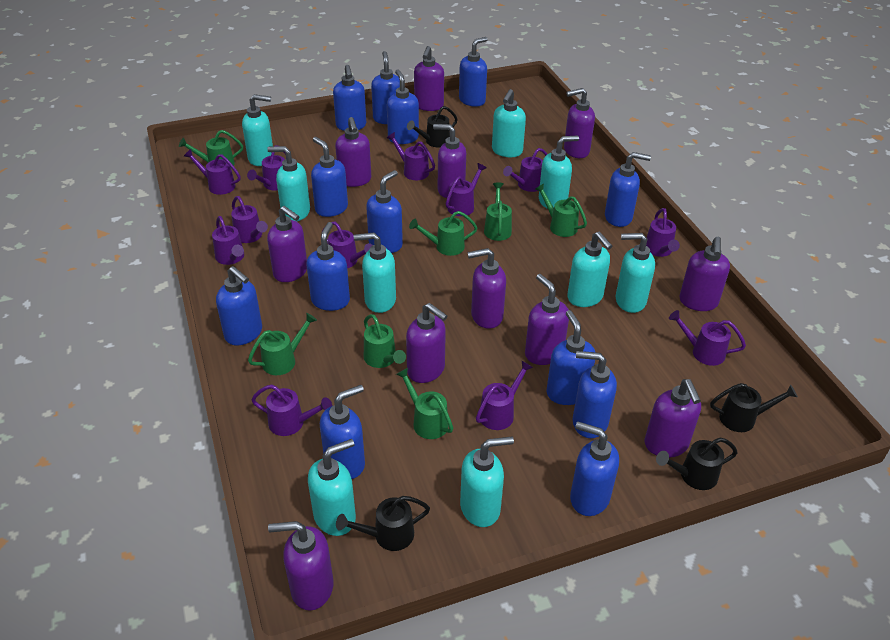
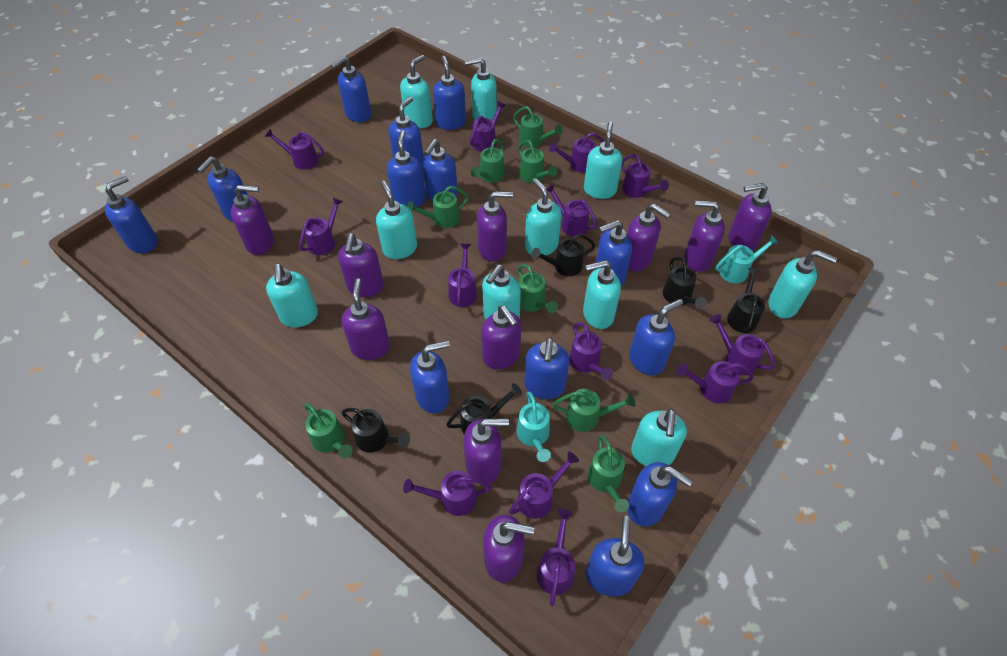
black watering can: [336,496,430,551] [407,106,458,147] [656,437,738,490] [710,383,798,432] = 4 -> [341,408,410,453] [446,383,522,434] [531,234,595,276] [663,257,706,309] [727,268,765,333] = 5
green watering can: [179,130,243,166] [248,313,317,375] [364,314,406,368] [396,368,453,439] [409,211,477,256] [484,182,512,241] [535,183,587,237] = 7 -> [304,403,353,459] [407,186,469,228] [471,139,505,183] [513,106,563,148] [518,140,558,183] [518,264,558,313] [553,389,635,432] [587,435,629,512] = 8
purple soap dispenser: [267,206,307,282] [268,521,333,611] [335,117,371,187] [406,303,447,383] [414,46,444,111] [433,124,466,198] [467,248,506,329] [525,274,569,365] [564,88,595,158] [645,379,701,458] [679,237,730,311] = 11 -> [231,185,274,255] [338,233,384,297] [341,278,390,360] [463,419,509,484] [477,191,513,262] [481,306,521,370] [483,514,534,582] [627,204,671,271] [684,201,725,272] [728,183,772,251] = 10
purple watering can: [184,149,241,195] [212,216,244,265] [231,196,268,243] [247,145,286,191] [251,384,332,436] [322,221,372,268] [387,132,435,180] [446,163,487,216] [476,361,533,430] [503,148,547,192] [646,208,680,257] [669,310,746,366] = 12 -> [265,129,324,170] [299,197,343,255] [403,471,492,516] [448,244,477,307] [470,101,506,152] [509,452,579,519] [536,509,575,606] [547,184,597,237] [549,132,605,173] [569,322,613,380] [621,154,669,198] [677,361,754,403] [710,314,775,375] = 13
turquoise soap dispenser: [242,94,273,166] [267,146,310,221] [308,439,356,536] [354,233,396,313] [460,437,514,527] [492,89,526,157] [539,135,579,209] [567,232,612,307] [616,233,655,313] = 9 -> [266,264,318,327] [376,180,417,259] [400,55,433,128] [465,57,497,120] [482,265,521,319] [525,178,562,255] [583,260,621,329] [584,121,622,199] [631,408,687,466] [768,250,837,319] = 10
turquoise watering can: none = 0 -> [517,391,551,462] [715,235,779,283] = 2

